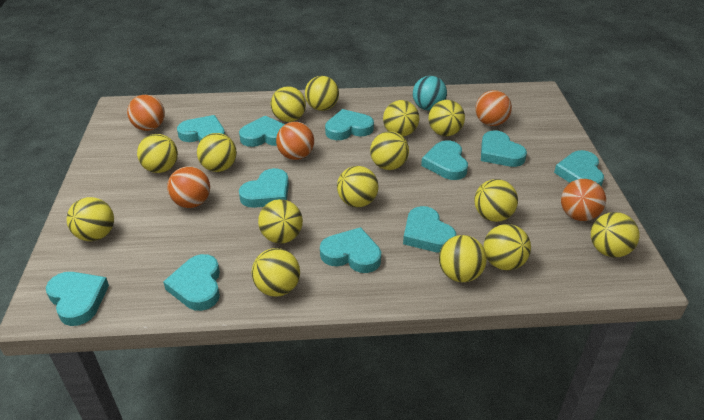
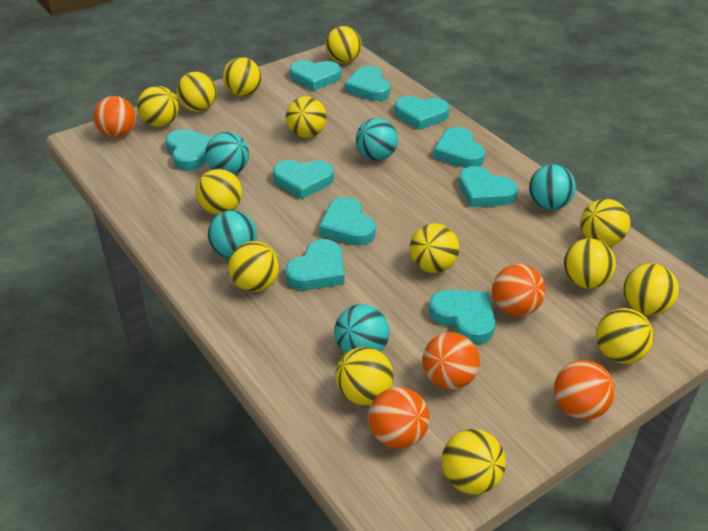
turquoise ball: [413,76,447,111] = 1 -> [205,132,249,174] [208,210,257,259] [334,304,389,354] [356,118,398,161] [529,164,576,210] = 5
turquoise heart: [46,272,109,326] [163,254,220,311] [177,115,225,142] [239,116,285,147] [239,168,289,208] [320,227,381,273] [325,109,374,140] [403,206,456,253] [421,140,468,180] [481,131,527,167] [554,150,604,186] = 11 -> [166,129,212,171] [273,160,334,199] [285,239,344,290] [290,60,341,91] [319,197,376,246] [345,66,390,101] [395,96,450,130] [429,290,495,345] [433,127,485,168] [459,166,518,207] = 10
yellow ball: [67,197,114,241] [137,134,178,173] [197,133,237,172] [252,248,300,297] [258,199,303,244] [271,86,306,122] [305,76,339,111] [337,166,379,207] [370,131,409,170] [383,100,419,136] [428,100,465,136] [439,235,487,282] [474,179,518,222] [483,224,531,270] [591,212,640,258] = 15 -> [137,86,179,127] [177,71,217,112] [196,169,242,215] [223,57,261,97] [228,241,280,292] [286,96,327,138] [325,26,362,64] [335,347,394,405] [410,224,459,273] [442,429,506,494] [563,238,616,289] [580,199,630,246] [596,308,654,364] [623,263,679,316] = 14

